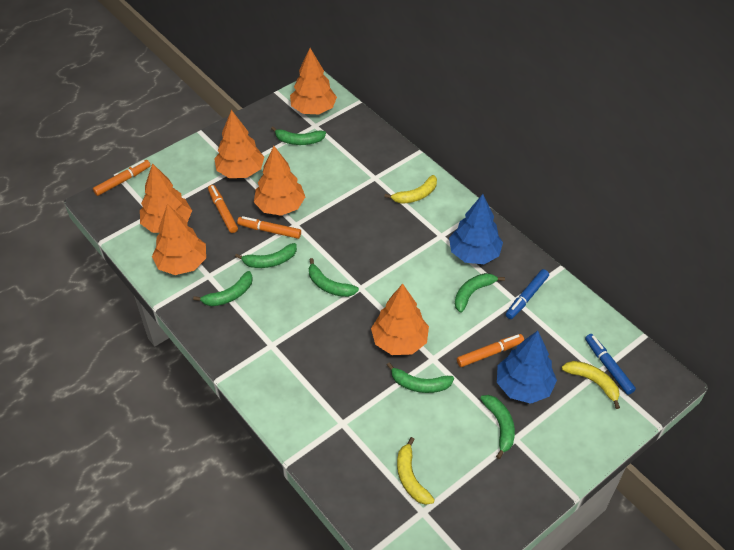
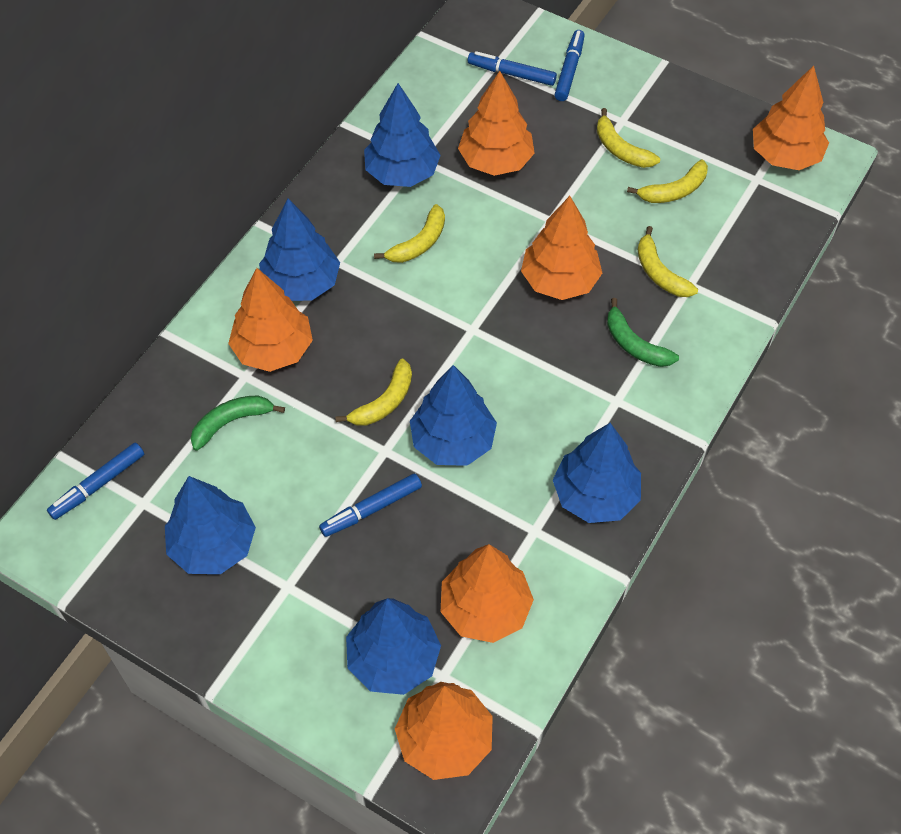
blue marker: [506,269,549,319] [585,334,636,395] = 2 -> [47,442,144,520] [319,474,422,537] [468,51,557,86] [554,30,585,101] = 4
blue tree: [449,194,503,264] [497,331,557,404] = 2 -> [165,476,256,574] [259,198,340,301] [346,598,441,695] [364,83,441,187] [410,365,497,466] [553,423,641,523] = 6
green banana: [193,271,253,306] [235,243,297,268] [271,126,326,145] [309,258,359,297] [387,362,454,393] [455,273,505,313] [480,395,515,459] = 7 -> [191,395,285,451] [607,298,679,367] = 2
orange marker: [93,160,151,196] [208,185,238,233] [237,216,301,239] [457,334,524,367] = 4 -> none = 0
yellow banana: [384,175,437,204] [397,437,435,505] [561,361,620,409] = 3 -> [335,359,412,426] [374,204,445,263] [597,108,660,168] [627,160,708,203] [638,226,698,297] = 5

